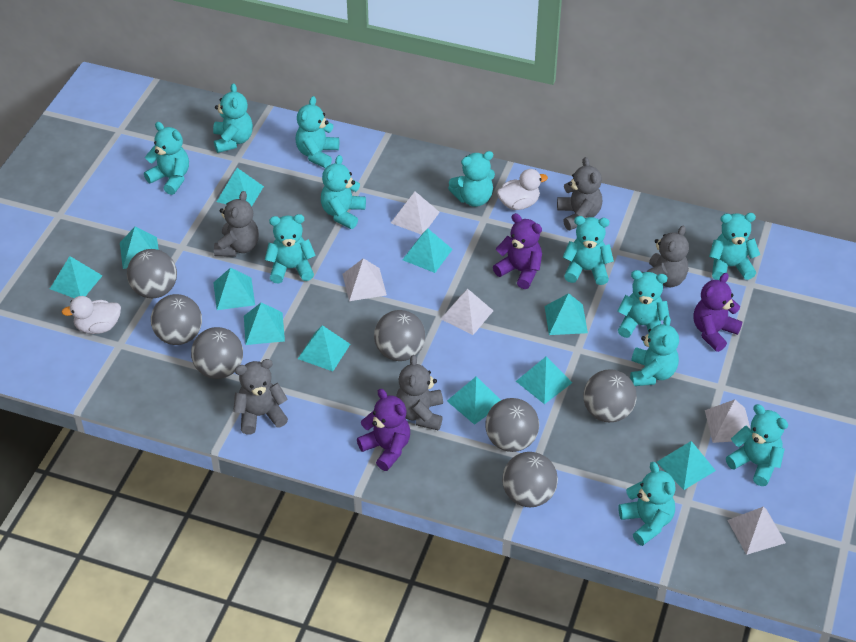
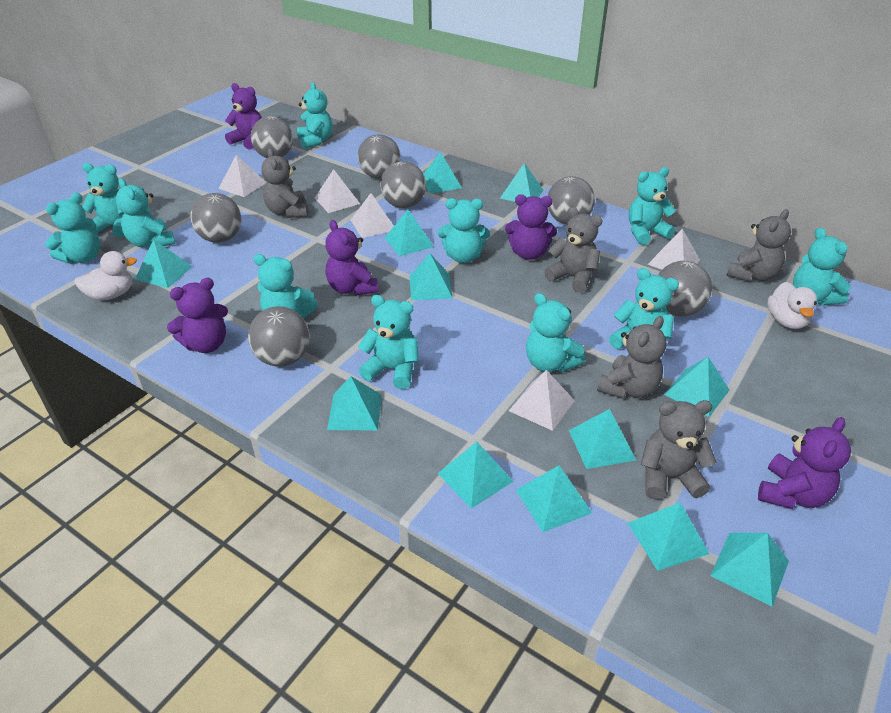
purple teddy bear: [357,389,410,471] [493,213,542,289] [693,273,742,352] = 3 -> [167,278,228,353] [225,83,262,150] [325,220,378,296] [505,194,557,260] [758,417,851,509] = 5
turquoise pyramid: [50,256,102,298] [120,227,159,269] [213,267,255,310] [217,168,264,206] [244,302,285,345] [298,325,350,371] [402,228,453,273] [447,376,501,425] [516,356,572,404] [545,293,588,335] [657,441,716,490] = 11 -> [135,239,193,288] [327,376,382,431] [385,210,434,256] [409,253,452,300] [423,152,462,193] [437,442,514,508] [500,163,544,202] [516,466,592,532] [569,409,636,469] [628,503,709,571] [664,357,729,417] [710,533,789,607] = 12
turquoise teddy bear: [144,122,189,195] [213,83,253,153] [265,214,316,284] [296,96,339,168] [321,155,366,229] [448,151,495,207] [563,216,614,285] [618,270,670,338] [618,462,676,546] [630,315,679,386] [709,213,760,280] [726,404,788,486] = 12 -> [45,193,100,264] [82,163,125,237] [116,178,175,247] [254,254,318,319] [297,82,333,149] [358,295,419,389] [438,198,490,263] [526,293,585,372] [609,268,679,349] [629,167,676,245] [793,228,851,306] = 11

